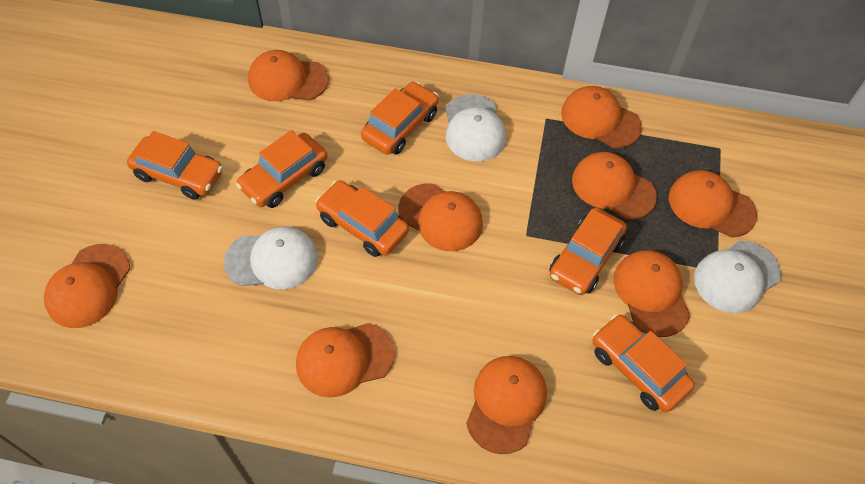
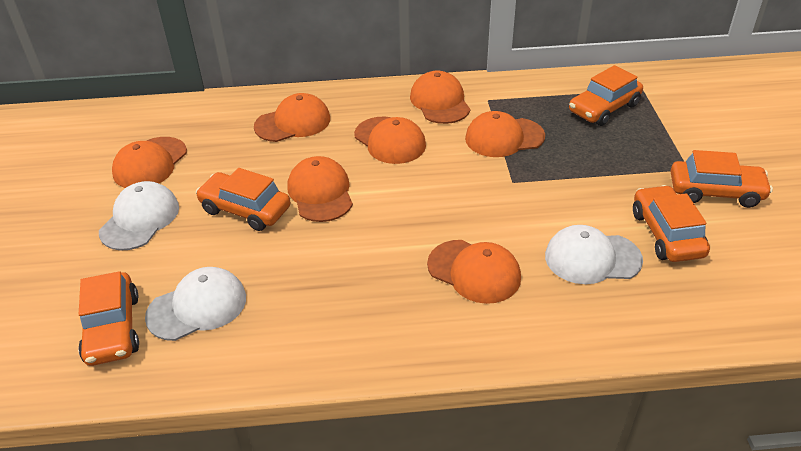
orange cap: [44,244,130,328] [248,50,329,101] [296,323,395,398] [398,183,483,251] [466,356,547,454] [561,86,642,148] [572,152,657,220] [613,250,690,337] [669,170,757,237] = 9 -> [112,137,187,188] [254,93,330,142] [287,156,353,222] [354,117,426,164] [410,70,470,124] [427,240,521,304] [465,111,545,157] = 7
orange car: [127,131,223,200] [236,130,328,208] [315,180,409,257] [361,81,439,155] [549,208,627,295] [592,314,695,412] = 6 -> [78,271,139,366] [196,168,291,231] [569,65,643,126] [633,185,710,262] [671,150,773,208] = 5

